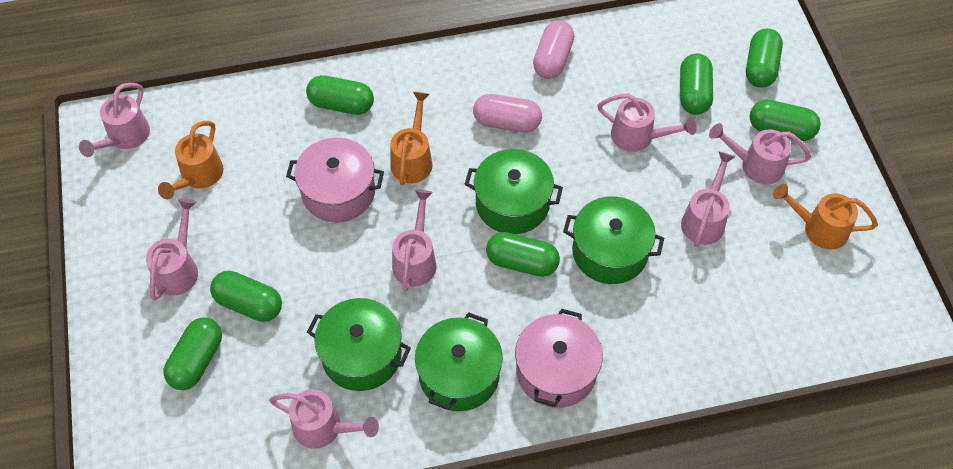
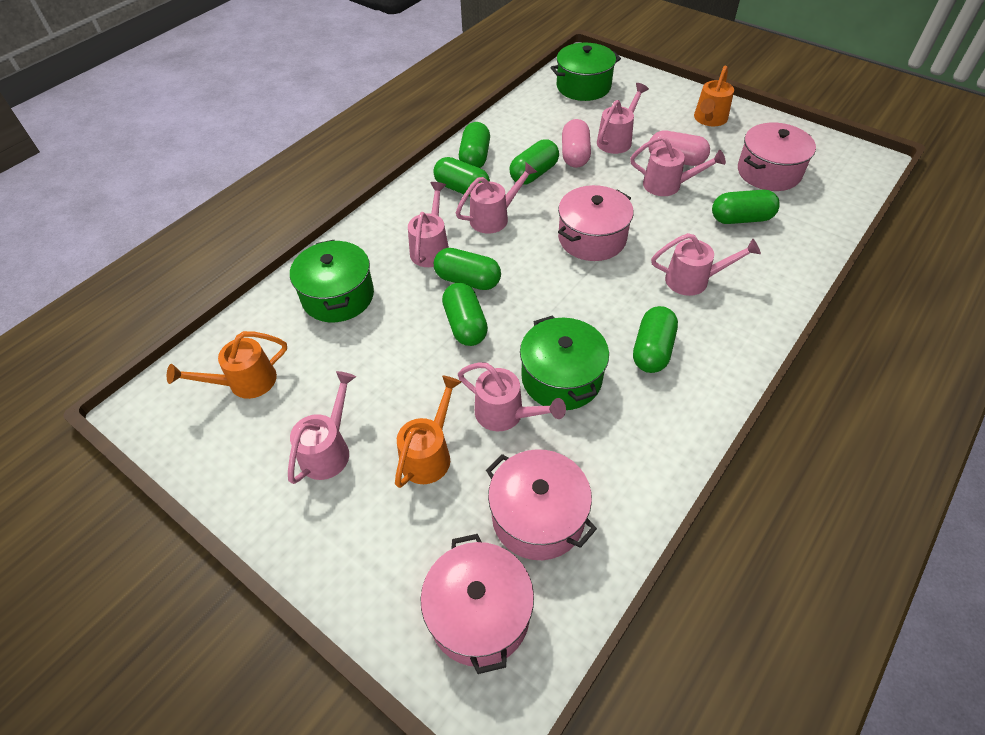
green pot: [307,298,411,391] [415,312,503,411] [464,149,563,234] [563,196,664,284] = 4 -> [290,240,374,322] [520,315,609,410] [550,43,621,101] = 3
pink pot: [286,138,384,222] [515,309,603,408] = 2 -> [420,534,534,674] [486,449,597,560] [558,185,634,261] [738,123,816,191] = 4

